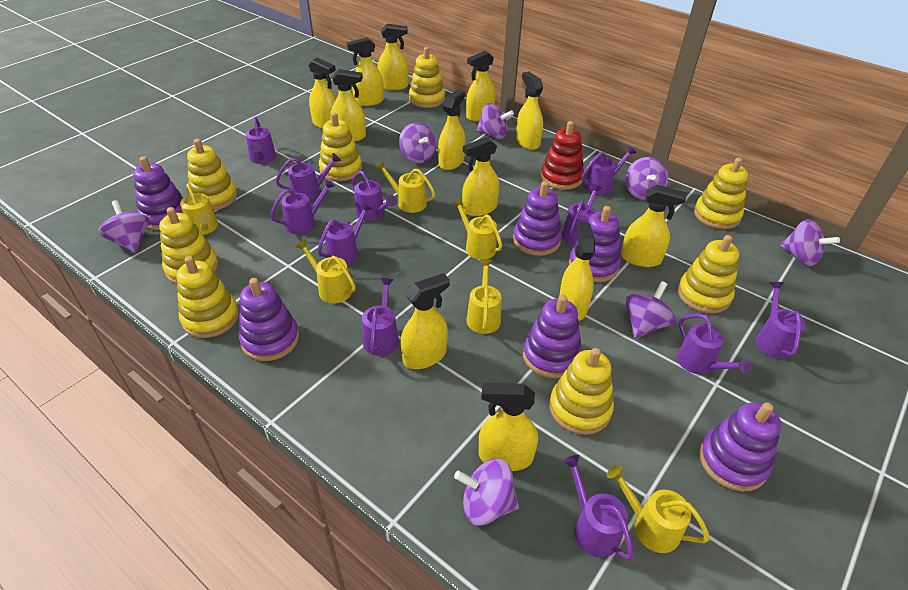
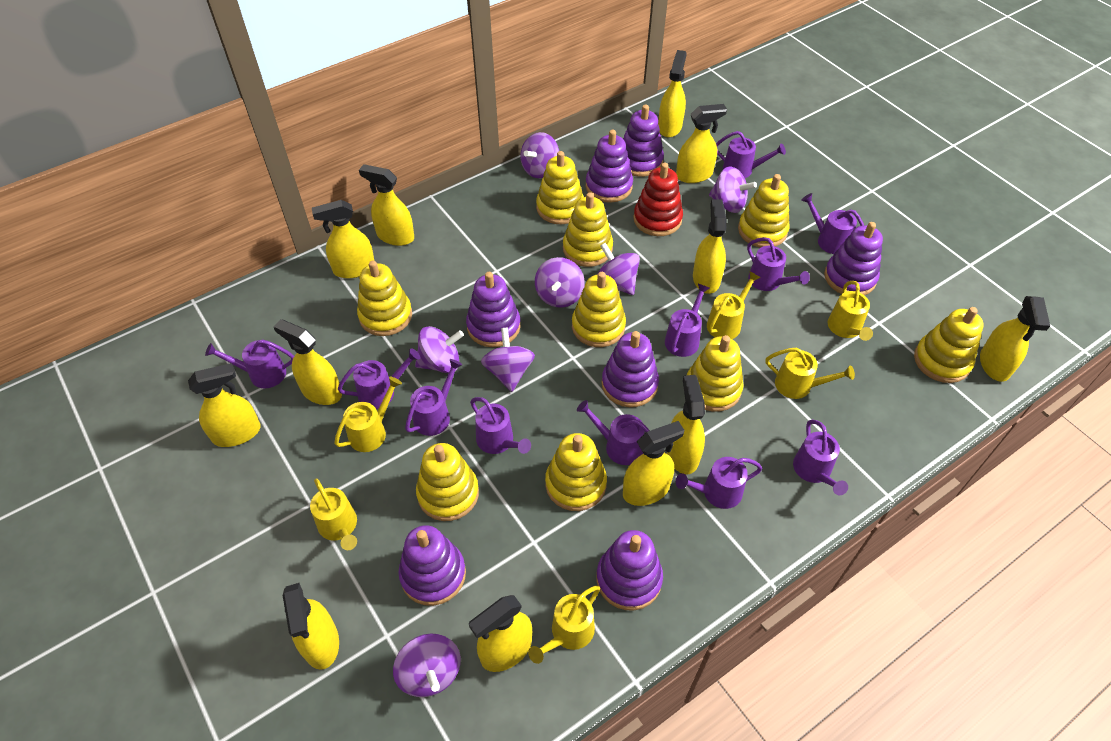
purple stacking toy: [133,156,183,230] [239,278,299,361] [513,181,562,256] [523,295,582,378] [569,206,621,282] [699,402,781,491] = 6 -> [399,525,466,606] [466,272,521,347] [586,130,633,203] [596,530,663,611] [602,331,659,407] [623,104,664,177] [824,222,883,295] = 7
yellow stacking toy: [159,207,218,284] [176,256,239,338] [187,139,237,210] [319,113,362,181] [409,47,445,108] [549,348,614,435] [678,235,739,314] [694,158,748,229] = 8 -> [357,261,412,336] [416,443,479,521] [536,151,584,224] [545,433,607,511] [563,192,613,267] [572,272,626,347] [687,335,743,412] [738,174,790,248] [914,307,984,383] = 9

